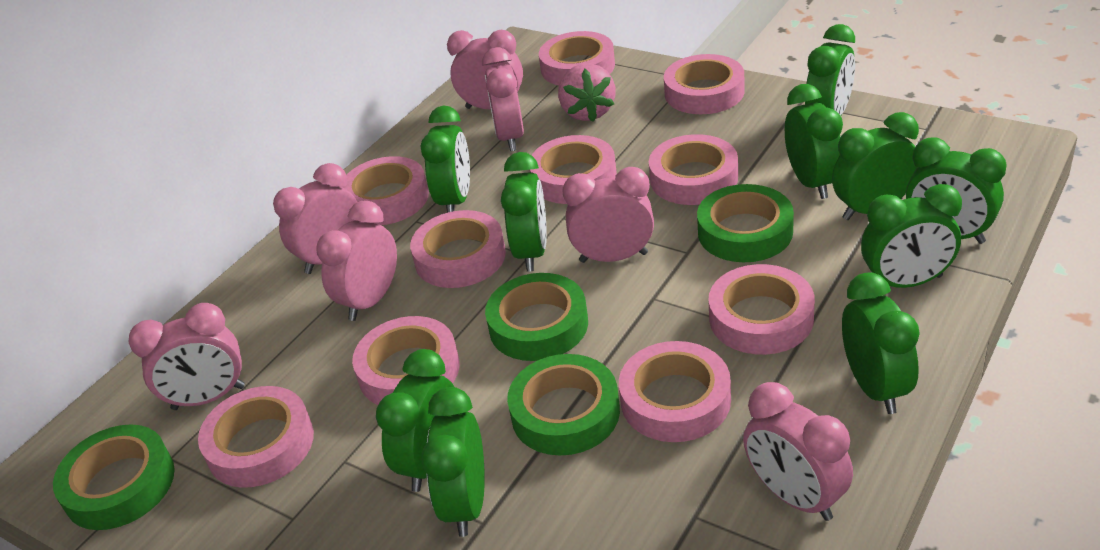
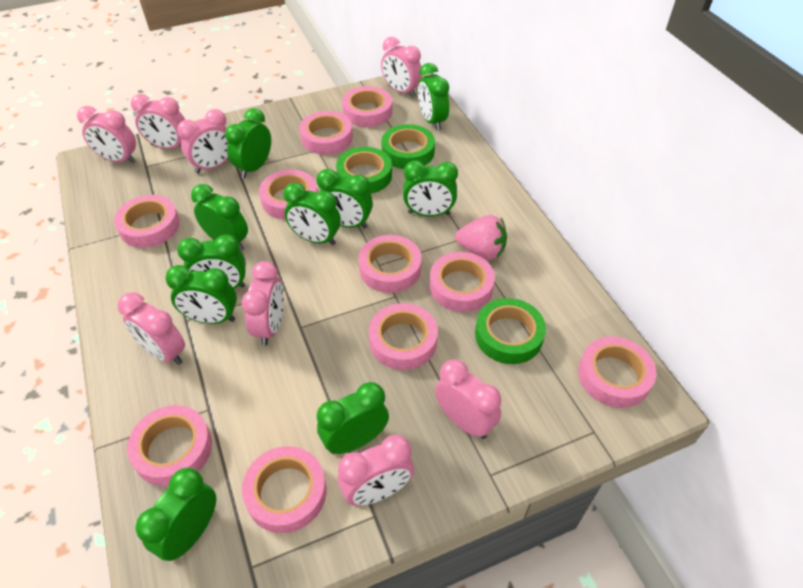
green tape: [53,425,175,530] [485,273,588,361] [507,354,620,456] [697,184,794,262] = 4 -> [336,147,392,194] [381,124,435,169] [475,298,546,364] = 3
pink clock: [129,303,245,410] [273,163,357,274] [316,201,397,321] [447,30,523,109] [482,47,524,151] [562,167,654,263] [743,382,853,521] = 7 -> [77,106,136,163] [118,292,185,365] [131,94,185,149] [177,109,229,173] [242,261,284,346] [338,435,414,506] [381,37,423,98] [435,359,501,439] = 8

